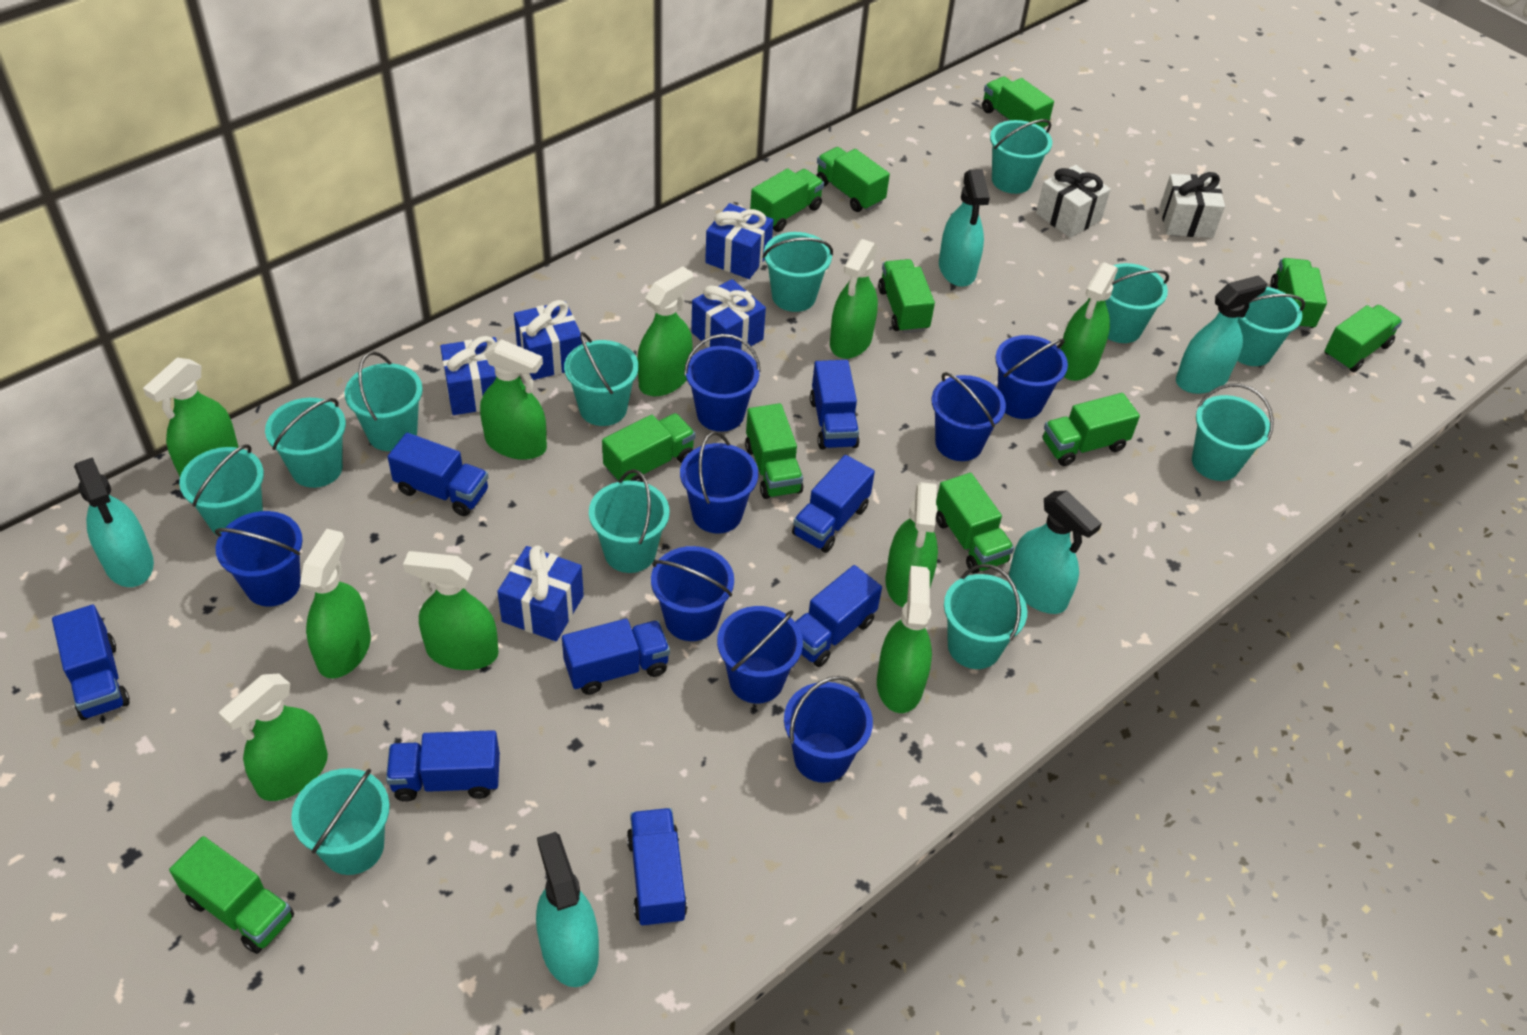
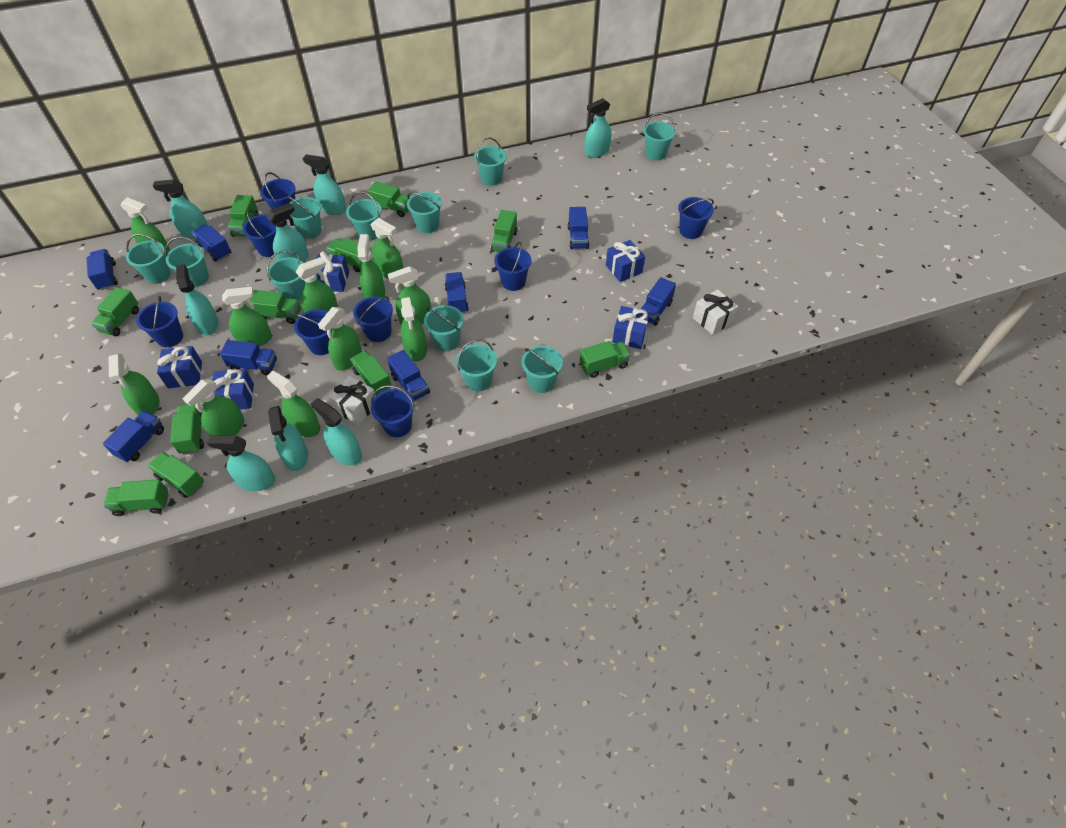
green spray bottle: [143,358,238,477] [219,673,328,801] [300,529,371,679] [403,551,498,670] [480,339,547,460] [637,266,693,396] [830,239,878,359] [877,566,932,713] [885,482,938,607] [1060,262,1118,381] = 10 -> [109,353,159,415] [121,197,170,254] [183,379,244,436] [222,287,272,347] [267,371,320,437] [296,257,338,313] [318,307,362,371] [357,234,385,299] [370,218,403,279] [388,266,431,325] [401,297,427,362] = 11
turquoise bucket: [179,444,264,535] [265,398,346,488] [291,768,390,875] [344,352,423,451] [564,332,639,426] [589,469,669,573] [763,232,833,312] [944,564,1027,669] [990,119,1052,194] [1106,263,1169,343] [1192,384,1274,481] [1237,287,1305,366] = 12 -> [126,234,171,284] [165,237,209,287] [267,250,305,300] [287,196,322,239] [346,191,382,241] [407,192,442,233] [424,305,464,351] [456,339,497,391] [474,138,507,186] [522,346,563,393] [644,113,676,161] = 11
turquoise spray bottle: [74,457,154,587] [536,832,599,987] [939,169,990,287] [1009,491,1102,614] [1176,275,1267,394] = 5 -> [153,179,208,238] [176,264,219,336] [207,436,275,491] [267,203,309,263] [268,406,308,471] [303,155,346,215] [311,398,362,465] [585,98,611,158] = 8

